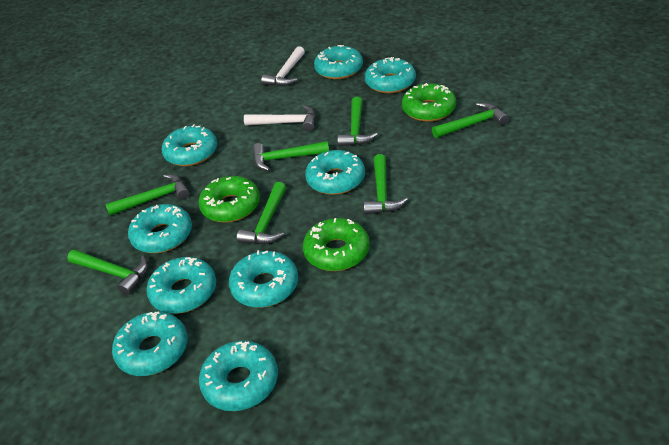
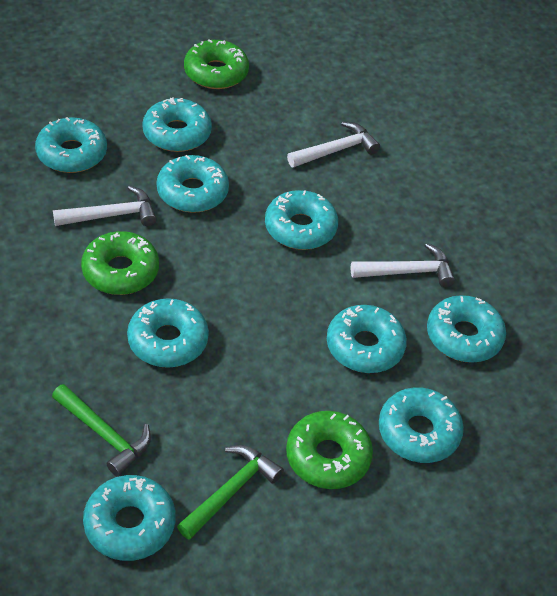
green hammer: [67,250,148,295] [105,174,189,216] [237,182,286,244] [252,141,329,171] [338,97,378,147] [364,154,408,215] [432,103,509,138] = 7 -> [52,384,151,477] [177,445,284,540] = 2
white hammer: [244,105,315,132] [261,46,305,86] = 2 -> [53,186,157,226] [287,121,380,167] [351,243,455,287] = 3

